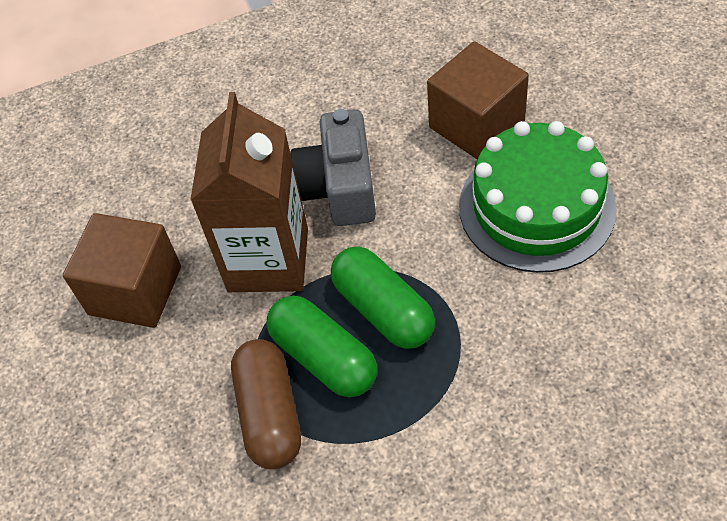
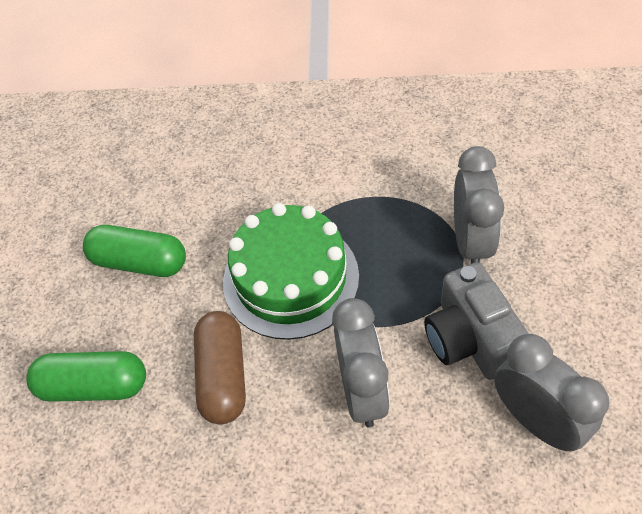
brown carton: [190,92,308,292] = 1 -> none = 0
brown cube: [63,213,181,328] [427,41,529,159] = 2 -> none = 0
grey clock: none = 0 -> [332,298,390,427] [454,146,504,264] [494,334,610,451] = 3

